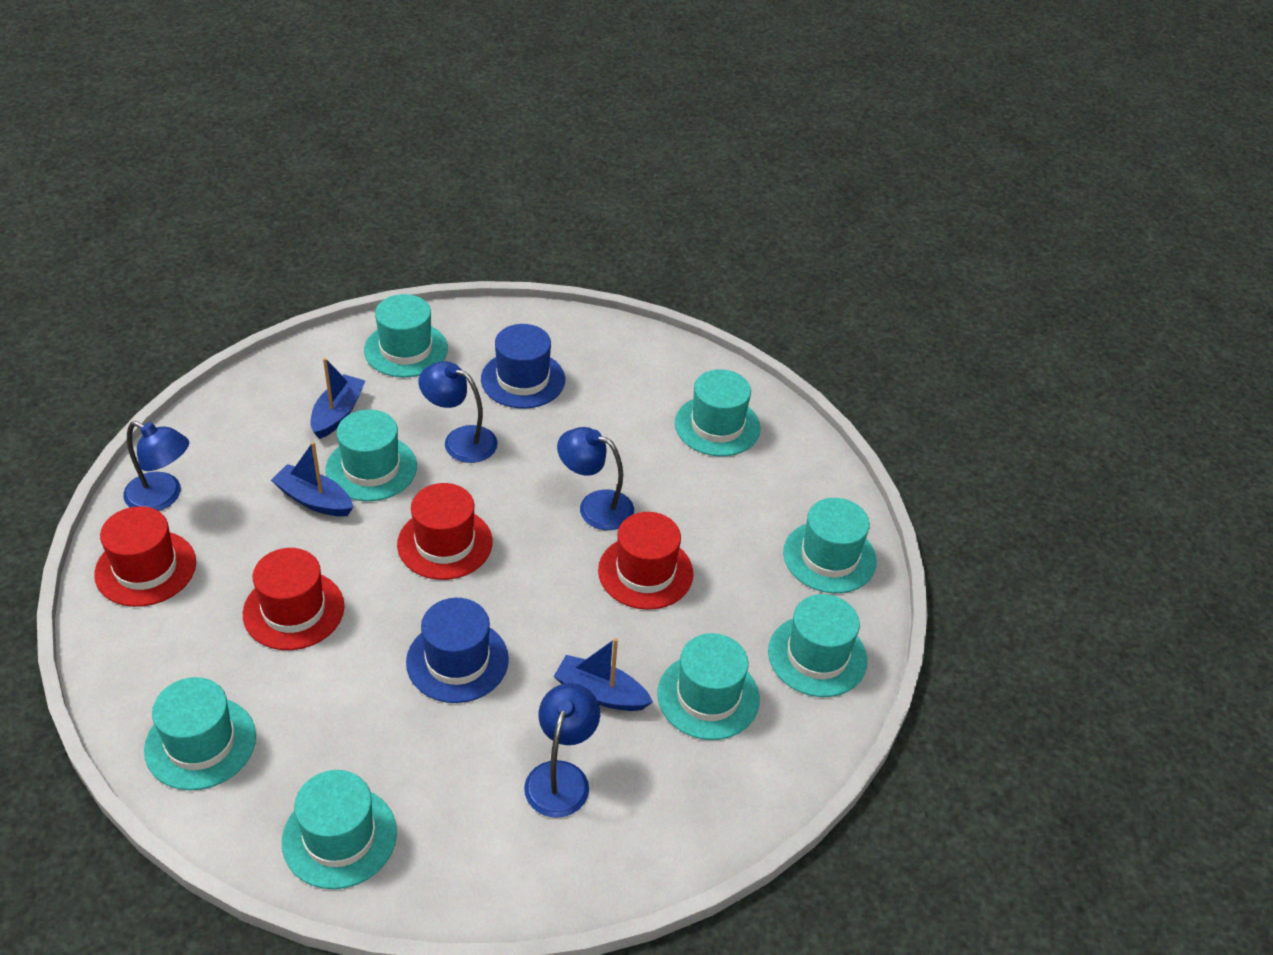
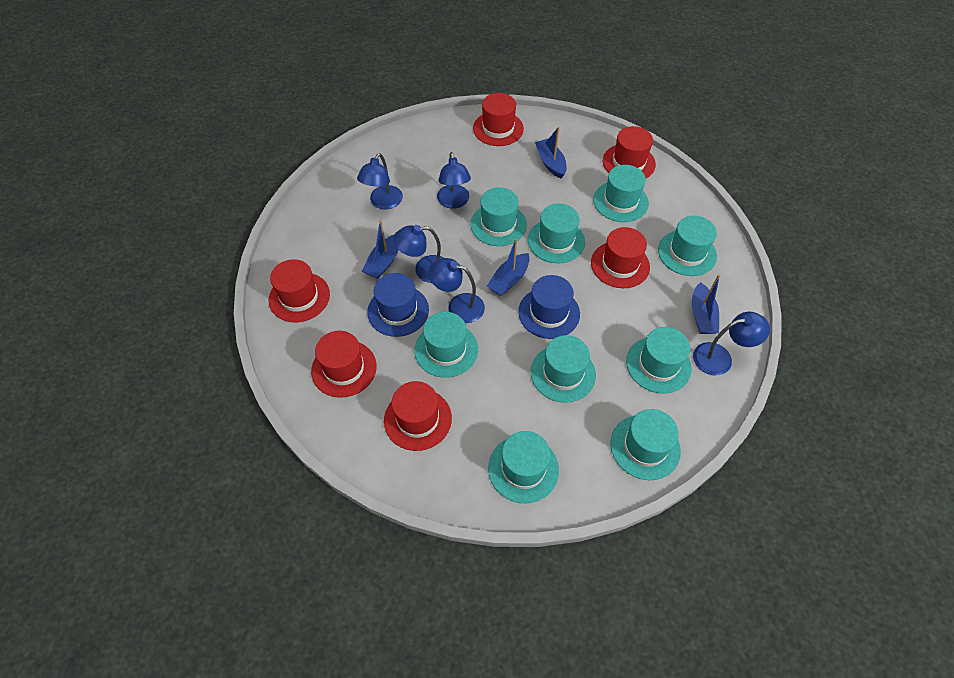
blue boat: [271,442,353,516] [310,358,365,439] [554,638,653,711] = 3 -> [362,220,398,279] [487,239,529,296] [535,127,567,179] [692,274,720,334] = 4
blue lamp: [123,421,189,511] [419,361,498,463] [524,683,600,818] [557,427,634,530] = 4 -> [357,153,403,209] [393,225,444,283] [429,258,485,323] [437,152,471,209] [693,312,770,375] = 5
red hat: [94,506,196,607] [243,548,344,650] [397,483,492,580] [598,512,693,610] = 4 -> [269,259,330,322] [311,331,377,398] [384,381,452,451] [473,93,524,146] [591,227,650,288] [603,126,656,178] = 6
turquoise hat: [144,677,256,790] [282,770,397,889] [325,409,417,501] [364,294,448,377] [657,633,760,740] [675,369,761,456] [768,594,867,697] [783,498,877,593] = 8 -> [414,312,478,378] [470,187,527,246] [488,431,559,504] [528,204,585,263] [531,335,596,403] [593,165,649,222] [611,409,681,480] [626,327,692,394] [658,216,717,276] = 9

